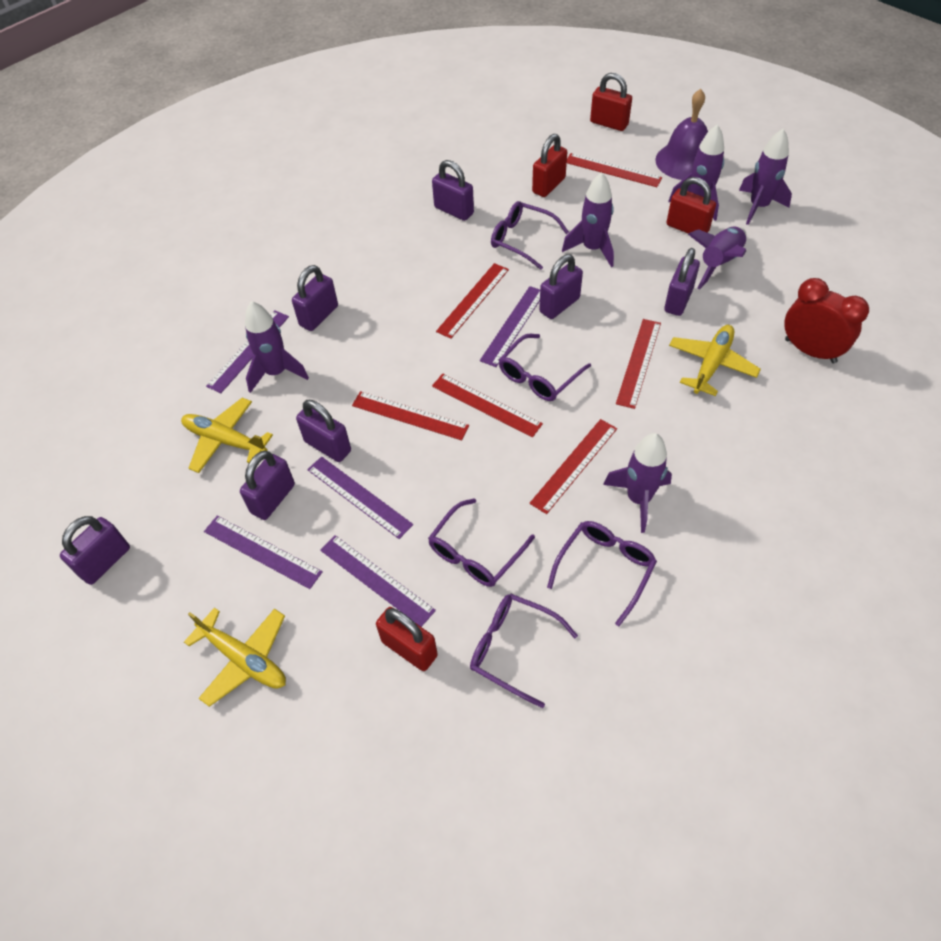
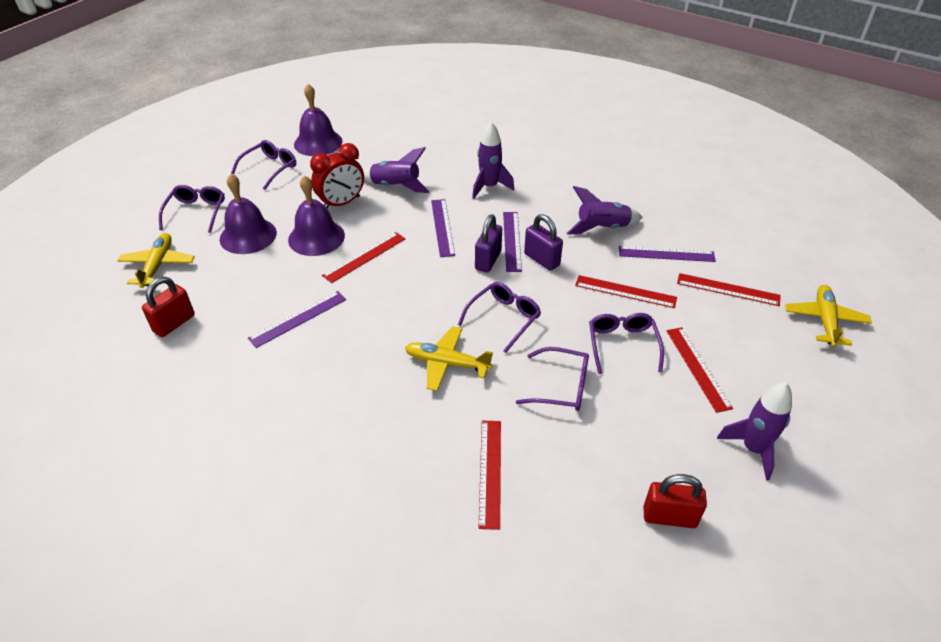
purple bell: [655,89,708,180] = 1 -> [220,174,277,254] [288,175,345,256] [294,84,343,156] = 3
purple padlock: [60,516,130,585] [240,451,295,520] [292,265,338,331] [296,400,351,462] [432,160,474,221] [539,254,583,319] [664,248,700,316] = 7 -> [475,214,502,273] [524,214,563,271] = 2
purple rocket: [245,301,309,393] [562,172,614,267] [603,433,672,533] [669,124,724,221] [688,227,747,289] [739,129,792,225] = 6 -> [363,147,429,193] [472,122,514,199] [567,186,643,235] [717,382,792,480] = 4
purple ruler: [204,515,323,589] [206,310,289,393] [307,456,413,539] [320,535,436,627] [480,286,540,367] = 5 -> [248,291,346,348] [431,199,455,257] [503,212,522,272] [619,246,716,262] = 4
red padlock: [376,607,438,671] [532,134,567,197] [590,73,632,131] [666,177,716,234] = 4 -> [142,277,195,337] [643,474,707,528] = 2
red ruler: [352,391,469,440] [432,373,543,437] [436,263,509,339] [529,419,617,514] [567,153,662,187] [616,319,661,409] = 6 -> [322,232,405,283] [479,421,501,530] [575,275,677,308] [667,327,733,413] [677,273,781,306] = 5

